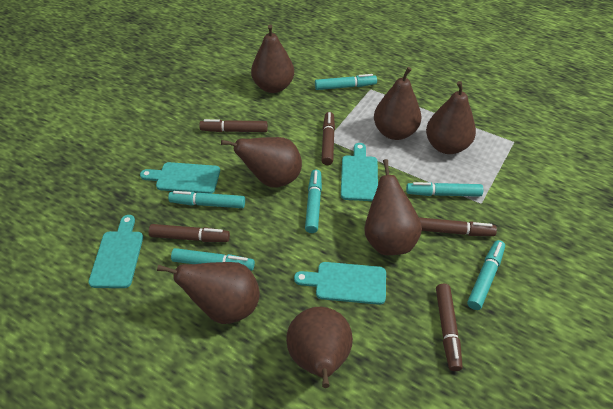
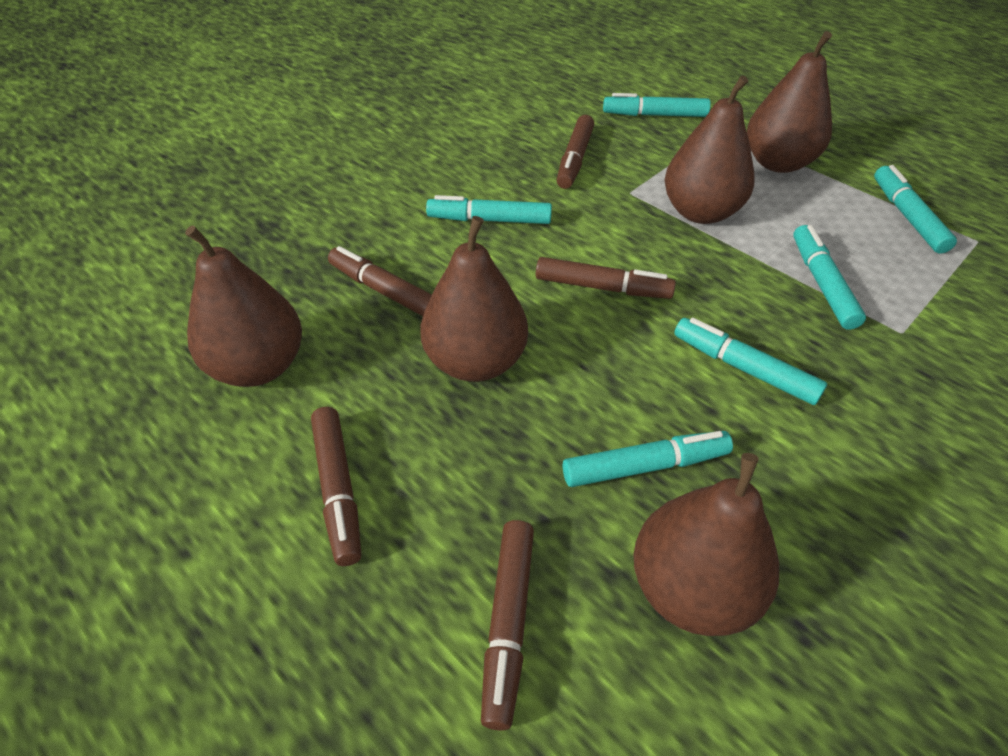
brown pear: [157,262,260,324] [221,137,302,187] [251,24,294,93] [286,307,353,388] [364,159,422,255] [374,67,421,140] [426,81,476,154] = 7 -> [185,225,302,387] [420,216,528,382] [633,453,779,636] [664,75,755,224] [747,31,832,173] = 5
turquoise cutting board: [88,215,143,288] [140,162,220,194] [294,262,386,305] [341,143,378,201] = 4 -> none = 0

